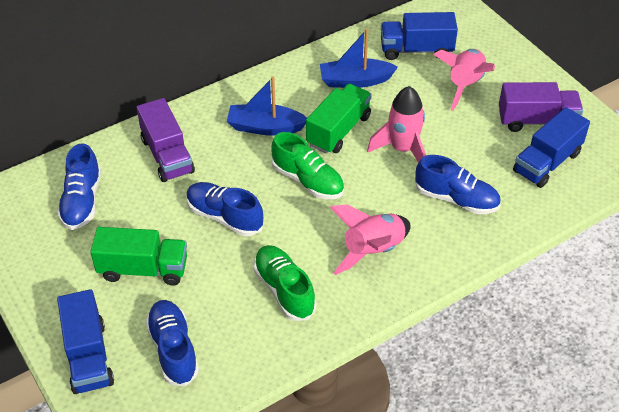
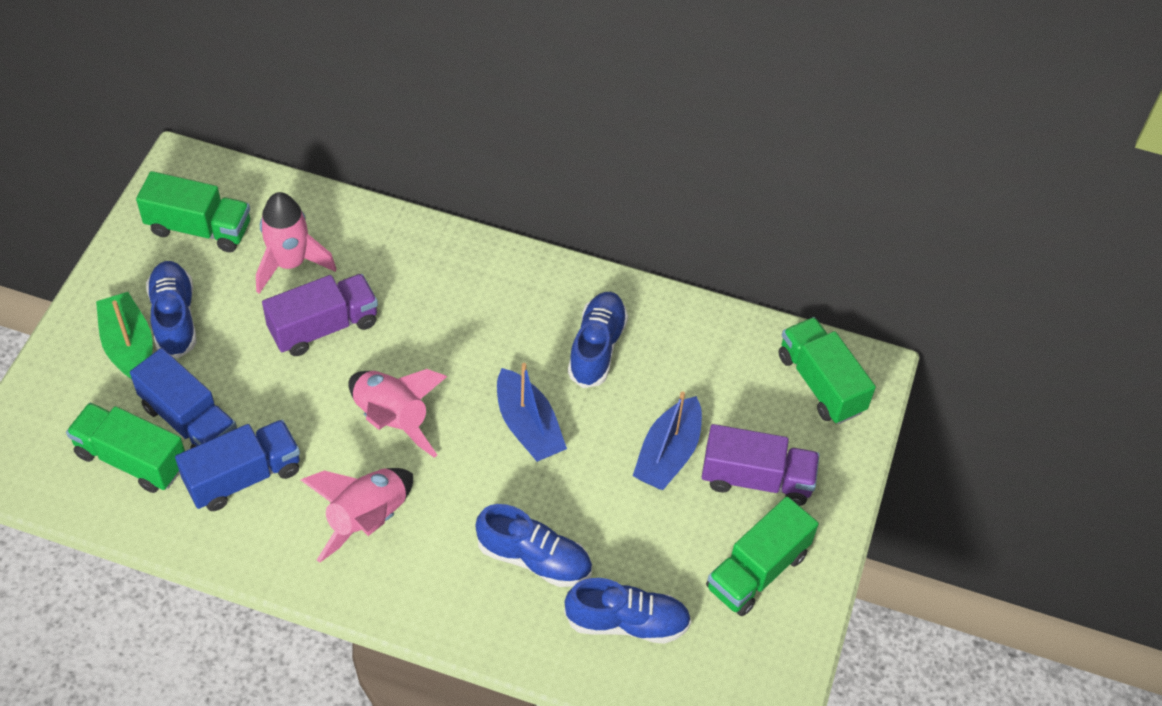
blue truck: [57,289,114,394] [381,12,458,60] [513,107,590,188] = 3 -> [130,348,237,449] [175,420,300,511] = 2
green boat: none = 0 -> [96,292,153,379] = 1
green shoe: [253,245,316,321] [271,132,344,199] = 2 -> none = 0
green truck: [90,227,187,286] [306,84,372,154] = 2 -> [66,403,185,493] [136,171,250,252] [706,496,819,616] [778,317,876,424] = 4

